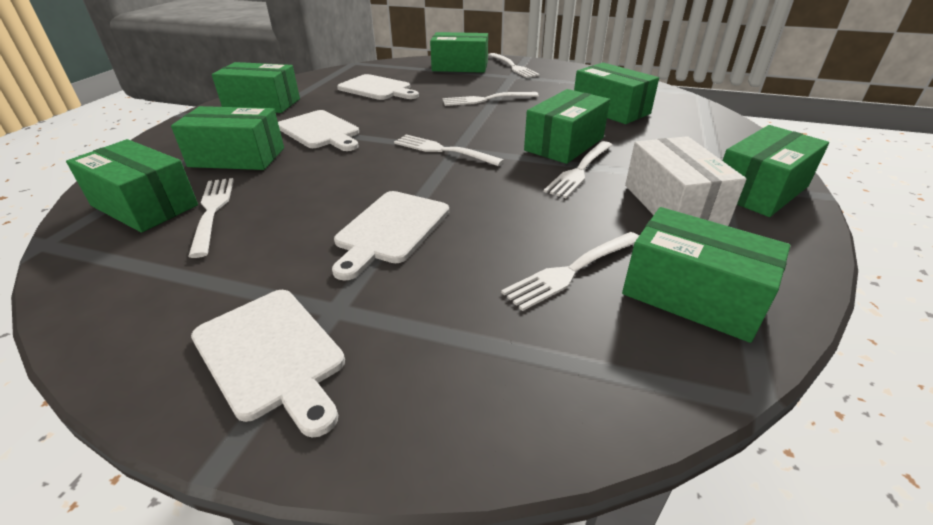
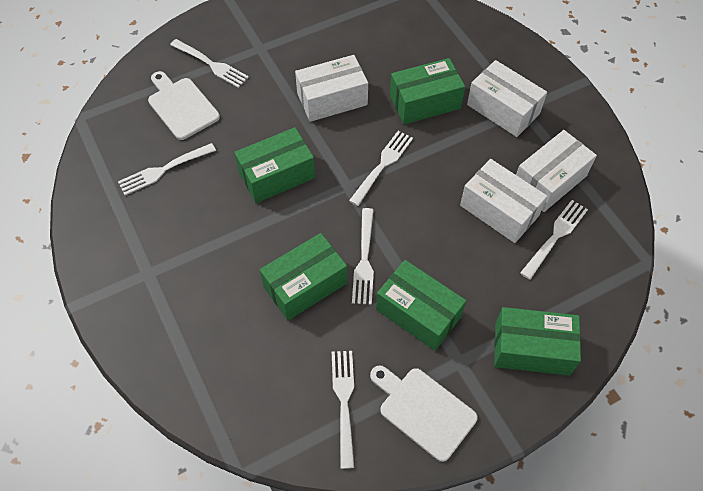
green box: [66,139,198,233] [171,106,284,170] [212,62,300,113] [430,32,488,73] [524,89,610,164] [574,63,659,124] [622,207,790,343] [723,125,829,217] = 8 -> [234,127,315,203] [260,233,347,320] [376,260,466,351] [390,58,465,124] [494,307,581,376] = 5
white box: [625,136,747,226] = 1 -> [295,55,368,122] [460,159,547,243] [467,60,547,137] [516,130,597,212] = 4
white cutting board: [191,290,345,437] [278,110,359,151] [332,191,449,281] [337,74,419,100] = 4 -> [148,71,220,140] [370,365,478,462] = 2

